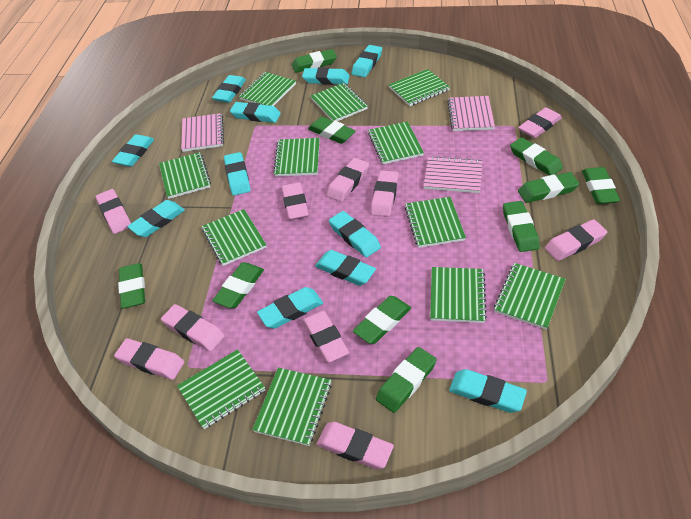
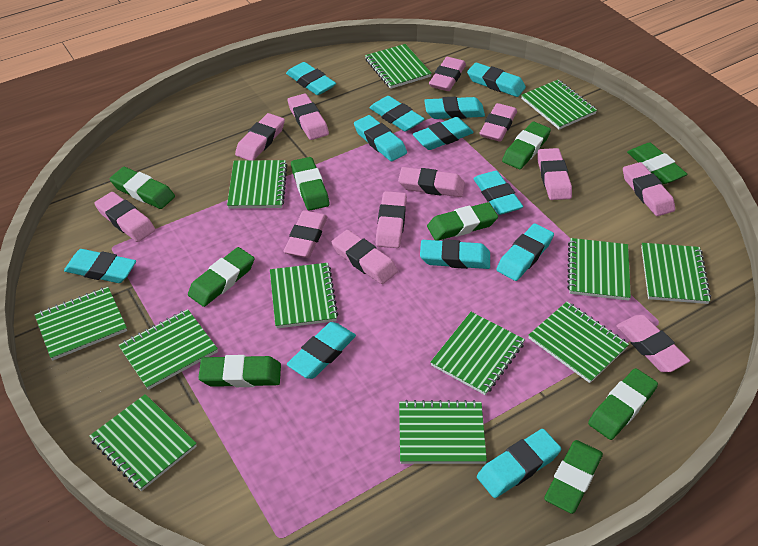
green eraser: [118,263,145,309] [212,262,264,308] [292,49,337,73] [308,117,356,144] [353,296,411,344] [376,347,437,413] [503,201,540,252] [510,137,563,175] [518,172,579,203] [582,167,620,204] = 10 -> [110,167,175,209] [188,247,254,307] [198,355,281,387] [291,157,329,211] [427,202,498,241] [502,122,551,169] [544,440,603,514] [588,368,658,440] [627,143,687,184] = 9
pink eraser: [96,189,131,234] [114,338,184,380] [161,304,224,352] [282,182,309,220] [302,311,349,363] [317,422,394,469] [326,158,369,202] [371,170,399,217] [518,107,562,138] [545,219,607,261] = 10 -> [94,192,155,242] [235,113,285,160] [284,210,328,258] [287,93,329,140] [332,230,398,284] [376,191,407,248] [398,167,465,197] [429,57,466,91] [479,103,517,142] [537,148,572,200] [616,315,690,372] [623,162,675,216] = 12
pink notebook: [181,113,224,152] [424,156,483,193] [447,96,495,131] = 3 -> none = 0
turquoise eraser: [112,134,154,167] [127,200,185,237] [212,75,246,103] [224,152,251,195] [230,102,281,123] [257,287,323,329] [302,67,350,85] [315,250,376,286] [329,211,381,258] [351,45,382,77] [449,369,527,413] = 11 -> [64,249,136,283] [286,62,336,95] [287,322,356,379] [354,115,407,161] [369,96,424,131] [413,117,474,150] [420,239,490,269] [424,97,485,119] [467,62,526,97] [473,171,523,215] [477,429,561,498] [496,223,554,281] = 12

